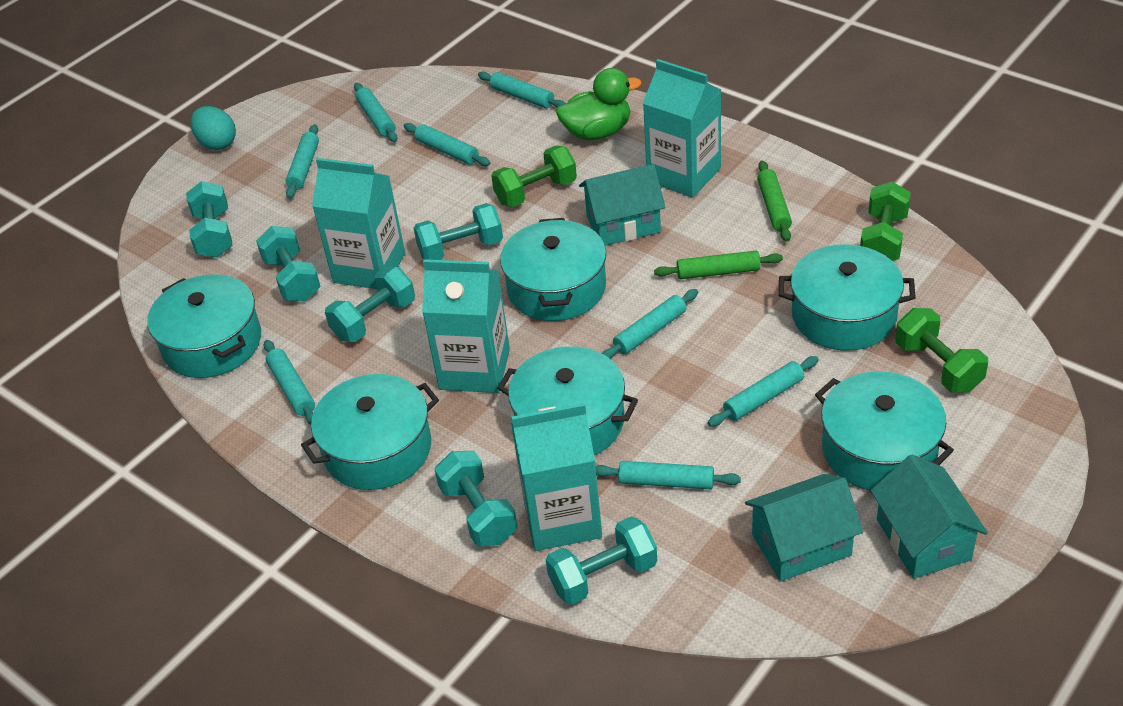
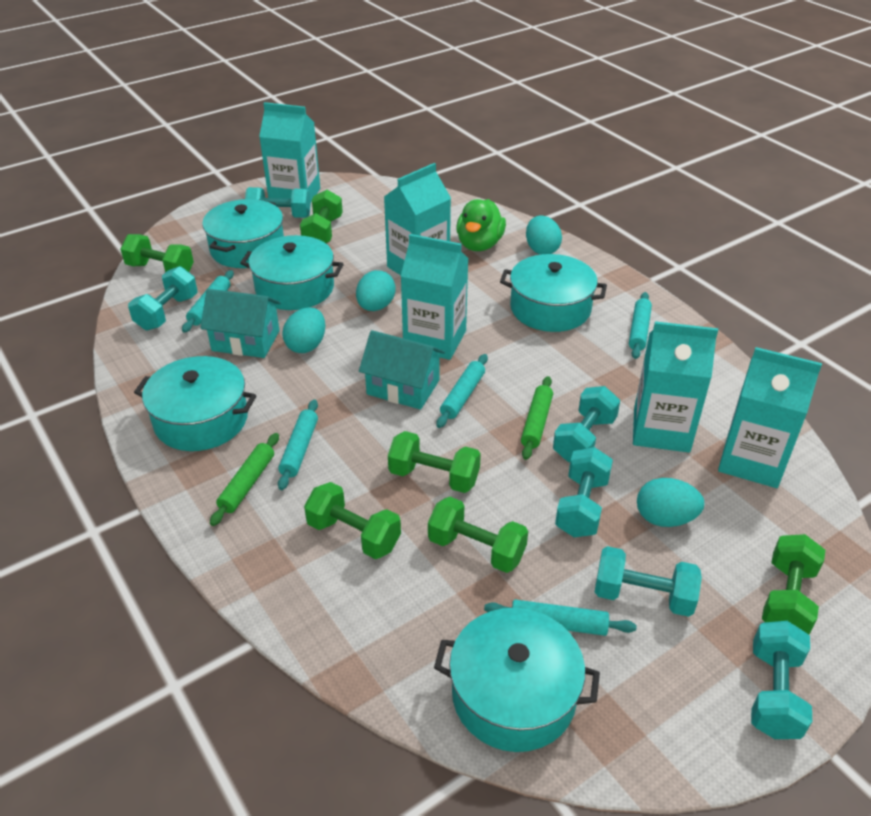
green dumbbell: [491,146,577,207] [860,182,911,261] [896,308,988,393] = 3 -> [120,234,194,272] [300,190,343,243] [304,482,401,559] [388,431,481,493] [428,497,528,573] [762,534,825,635] = 6
turquoise carton: [312,158,405,289] [422,259,510,393] [511,403,602,551] [643,59,721,198] = 4 -> [259,102,320,202] [384,163,451,275] [401,234,468,360] [633,321,718,453] [718,347,822,488] = 5
turquoise egg: [191,106,236,150] = 1 -> [282,307,325,353] [356,270,396,311] [526,215,562,255] [637,478,705,527] = 4
turquoise house: [579,164,665,246] [745,474,863,581] [871,454,988,579] = 3 -> [200,289,281,358] [359,330,445,410] = 2
turquoise pot: [147,274,261,378] [301,374,439,490] [497,346,638,455] [500,218,606,321] [779,244,916,351] [815,371,954,491] = 6 -> [134,356,257,451] [202,199,284,268] [240,235,344,310] [434,608,600,752] [500,254,607,332] = 5
turquoise rolling pin: [264,340,315,425] [286,124,319,199] [354,83,398,142] [404,123,490,166] [478,71,566,108] [596,461,741,489] [602,289,698,359] [708,356,819,427] = 8 -> [182,270,234,333] [278,399,318,490] [436,354,488,428] [484,600,637,636] [629,292,652,359] = 5

